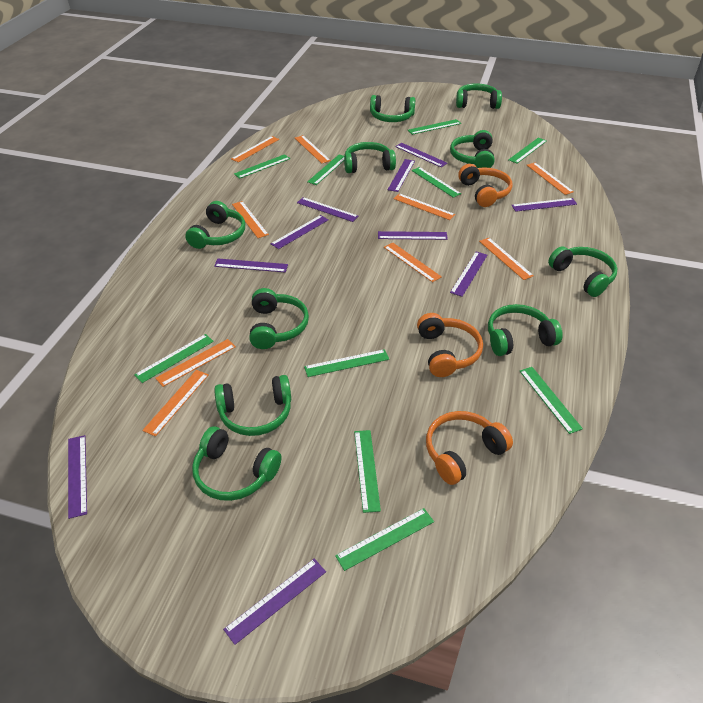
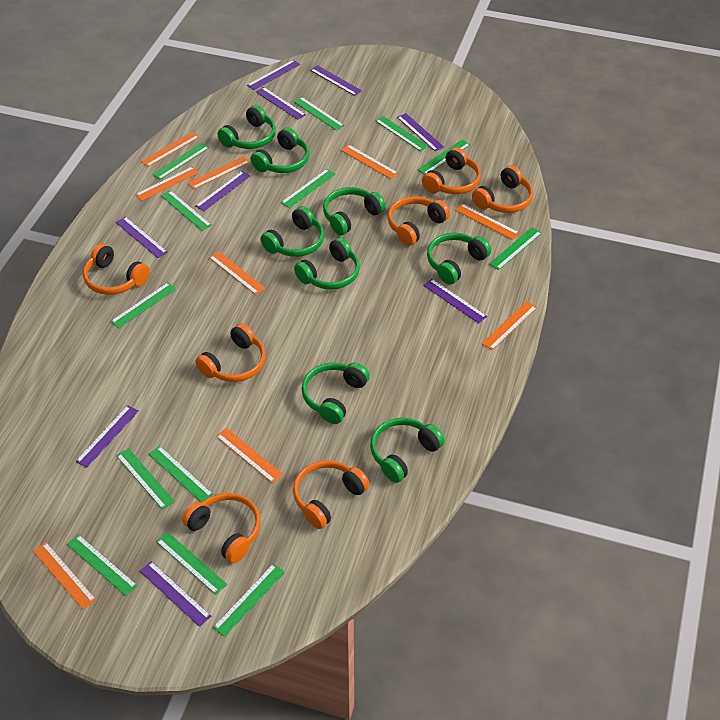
green headphones: [185,201,245,249] [192,426,281,501] [214,375,291,436] [249,288,309,349] [344,142,396,173] [370,95,415,122] [450,130,495,168] [456,83,502,109] [488,304,563,356] [548,246,618,297] = 10 -> [217,105,276,149] [250,127,309,173] [260,206,324,257] [294,237,360,290] [302,362,370,424] [323,187,386,235] [370,417,445,483] [427,233,491,284] = 8
green ruler: [134,334,214,383] [234,154,290,179] [304,349,389,377] [307,154,344,185] [335,508,434,571] [354,430,381,513] [408,119,461,135] [412,167,461,198] [508,138,547,163] [520,367,583,434] = 10 -> [67,534,138,596] [110,282,176,328] [116,448,175,510] [149,446,214,502] [152,143,209,180] [156,532,227,595] [161,190,212,231] [213,564,285,637] [281,169,335,208] [293,97,345,131] [375,116,428,151] [417,140,471,174] [489,227,542,270] = 13
orange headphones: [417,313,483,377] [426,411,513,485] [458,164,513,207] = 3 -> [83,244,150,295] [182,493,261,563] [195,323,266,382] [293,460,370,529] [388,196,450,246] [422,147,481,194] [472,165,533,213] = 7
purple ruler: [68,435,87,519] [214,258,288,273] [223,559,326,645] [271,215,329,249] [297,197,358,222] [378,231,448,240] [388,159,415,192] [395,143,448,167] [450,252,487,297] [511,198,577,212] = 10 -> [75,405,139,468] [116,217,168,258] [140,561,211,627] [195,171,250,211] [247,60,300,90] [256,87,306,120] [310,65,362,96] [397,113,444,151] [423,279,487,323] = 9

